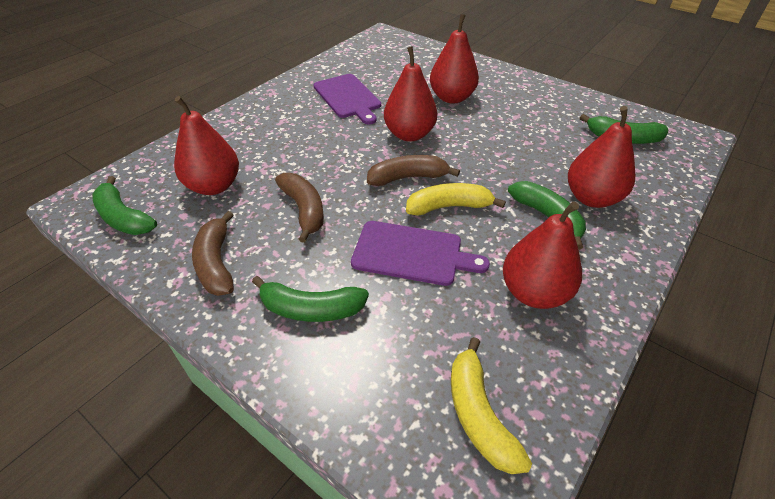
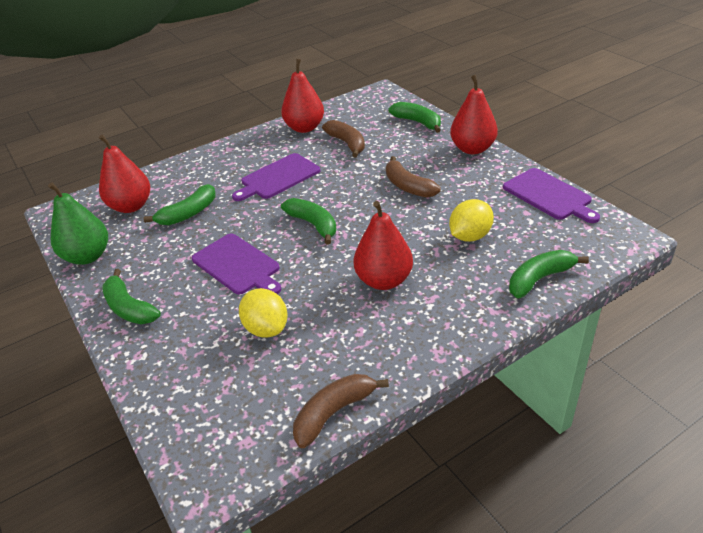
green banana: [92,176,157,235] [252,276,369,322] [508,181,586,250] [580,114,668,144] = 4 -> [102,269,161,324] [143,184,216,225] [281,198,336,245] [389,102,441,133] [509,250,589,298] = 5
green pear: none = 0 -> [48,182,108,265] = 1
purple cutting board: [313,74,381,124] [351,221,490,286] = 2 -> [192,234,281,295] [232,153,320,201] [503,168,600,223] = 3
red pear: [174,96,239,195] [384,46,437,142] [430,14,479,104] [503,201,582,309] [568,106,635,208] = 5 -> [99,135,150,213] [281,59,324,133] [353,201,413,290] [450,75,498,154] = 4
yellow banana: [406,183,506,216] [451,337,532,474] = 2 -> none = 0
yellow lemon: none = 0 -> [239,288,288,338] [449,199,494,242] = 2

